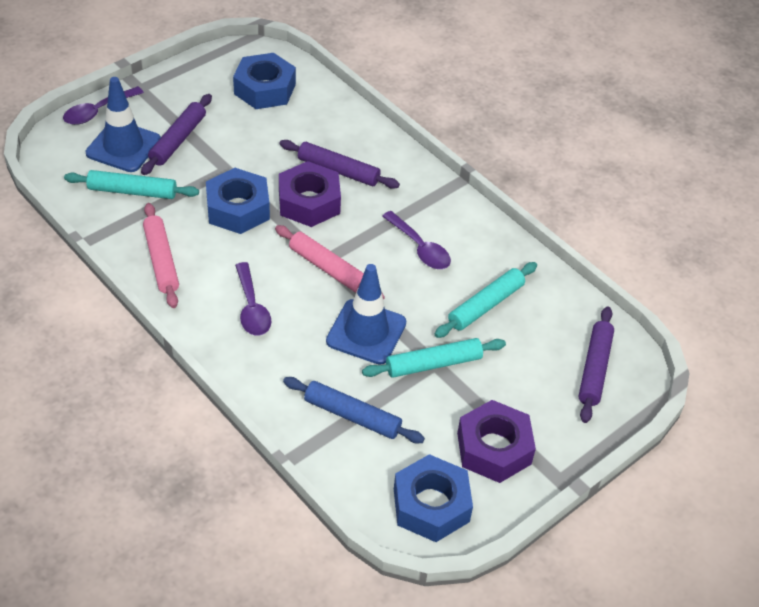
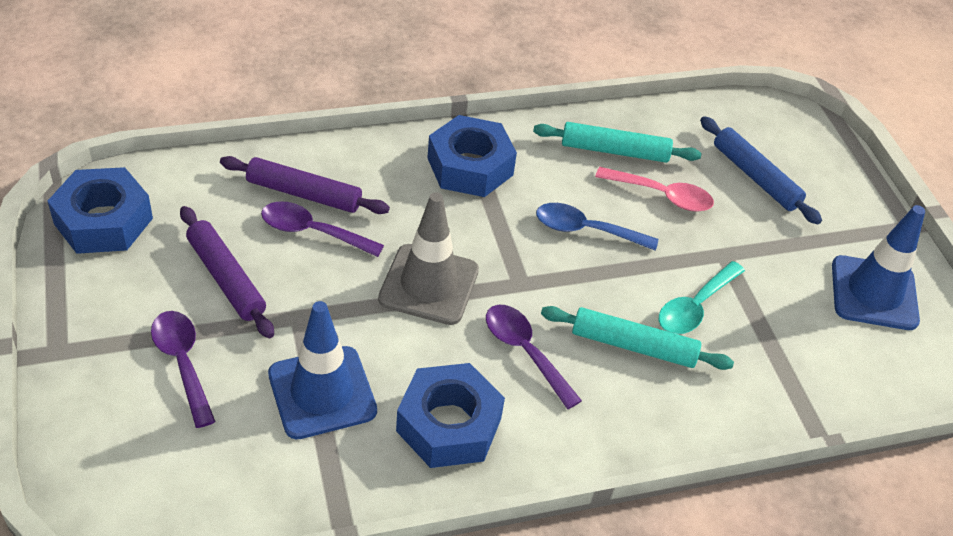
blue spoon: none = 0 -> [536,203,658,251] = 1
grey traffic cone: none = 0 -> [378,192,479,325] = 1
pink rolling pin: [143,203,179,308] [275,225,385,300] = 2 -> none = 0
pink spoon: none = 0 -> [595,167,714,212] = 1
purple nut: [279,161,341,227] [457,400,536,483] = 2 -> none = 0
purple rolling pin: [141,94,212,175] [279,140,400,189] [578,306,614,423] = 3 -> [180,206,274,338] [220,156,390,214] = 2
turquoise rolling pin: [64,170,199,199] [362,338,506,378] [435,262,537,338] = 3 -> [533,122,701,163] [541,306,734,370] = 2
turquoise spoon: none = 0 -> [659,261,745,334] = 1

